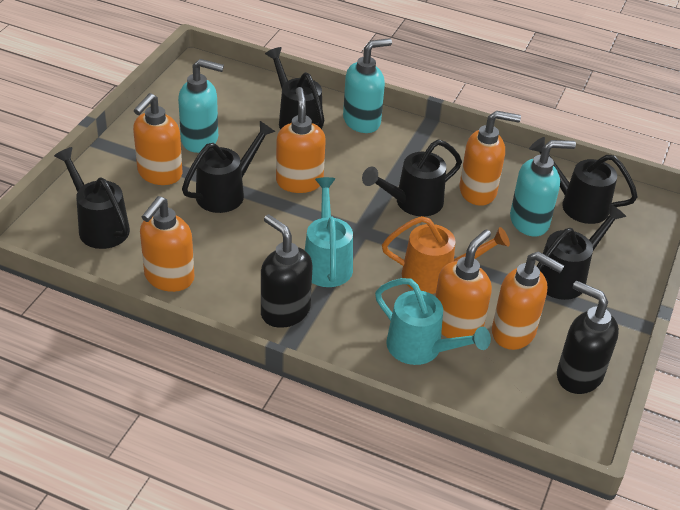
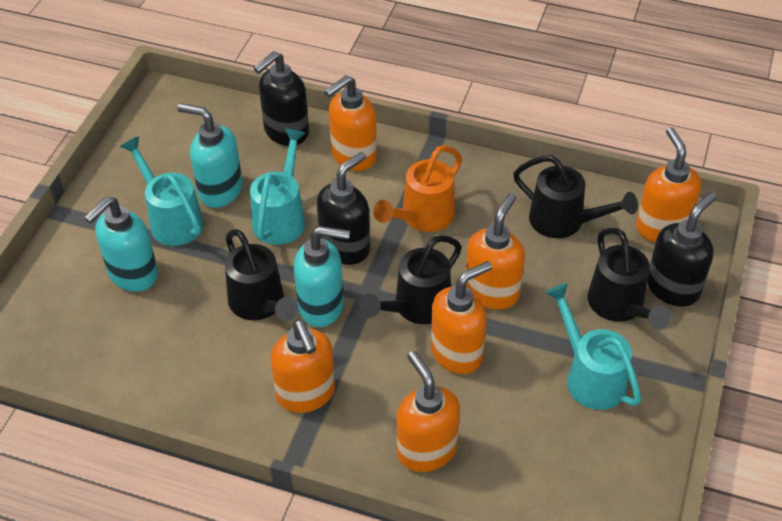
black soap dispenser: [261,214,312,328] [557,281,619,394] = 2 -> [254,51,309,146] [317,152,370,265] [647,192,717,307] = 3
black watering can: [54,147,130,249] [182,121,275,213] [265,47,324,129] [362,140,462,217] [529,137,638,224] [537,204,626,300] = 6 -> [225,229,298,321] [360,235,462,324] [513,155,638,238] [588,228,671,329] = 4
turquoise watering can: [305,177,353,287] [375,278,491,365] = 2 -> [120,136,204,246] [250,128,306,245] [545,283,641,410] = 3

